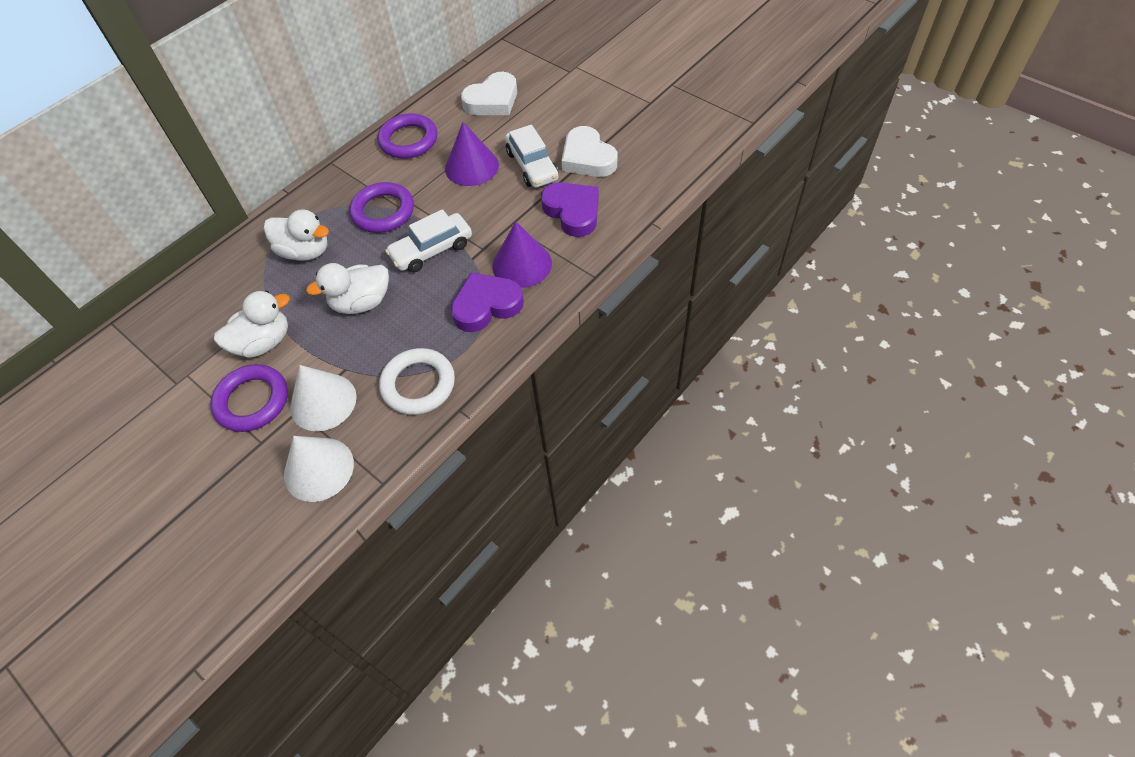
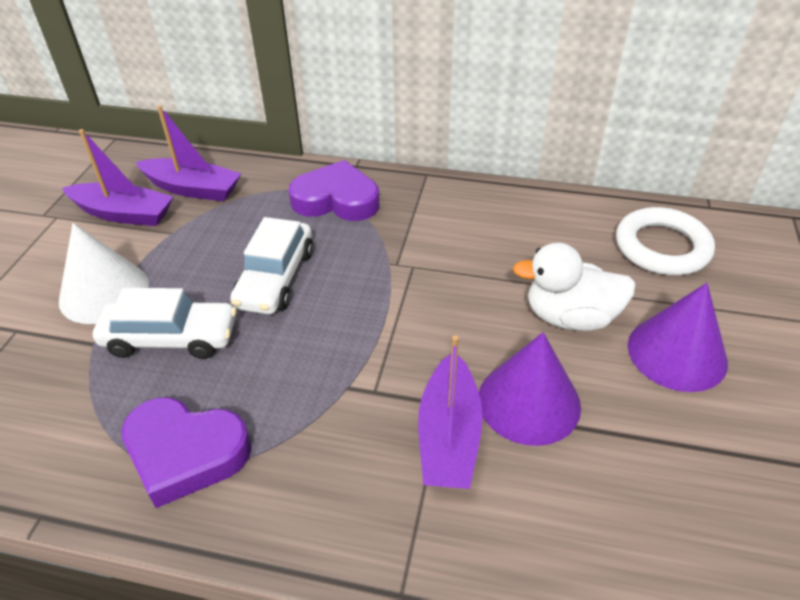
purple boat: none = 0 -> [62,129,173,226] [136,105,242,201] [418,335,483,489] = 3
purple ring: [210,364,288,432] [349,182,414,233] [377,113,438,159] = 3 -> none = 0
white cone: [284,436,354,502] [290,365,357,431] = 2 -> [59,223,149,324] = 1
white duck: [214,291,290,358] [264,210,329,261] [306,263,389,314] = 3 -> [512,242,636,331] = 1
white heart: [461,72,517,115] [561,126,617,177] = 2 -> none = 0

